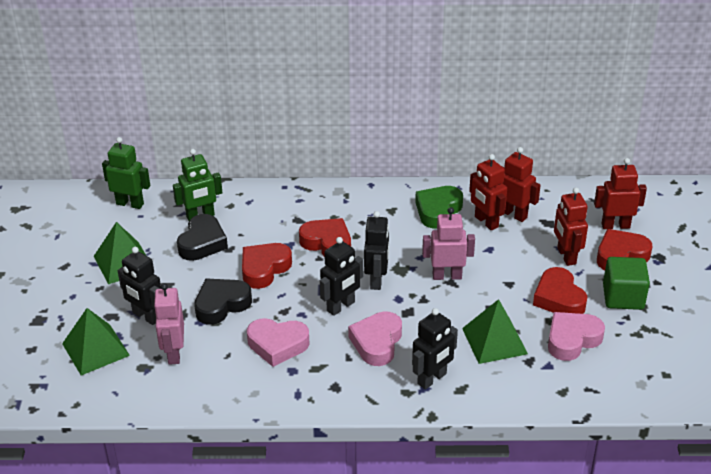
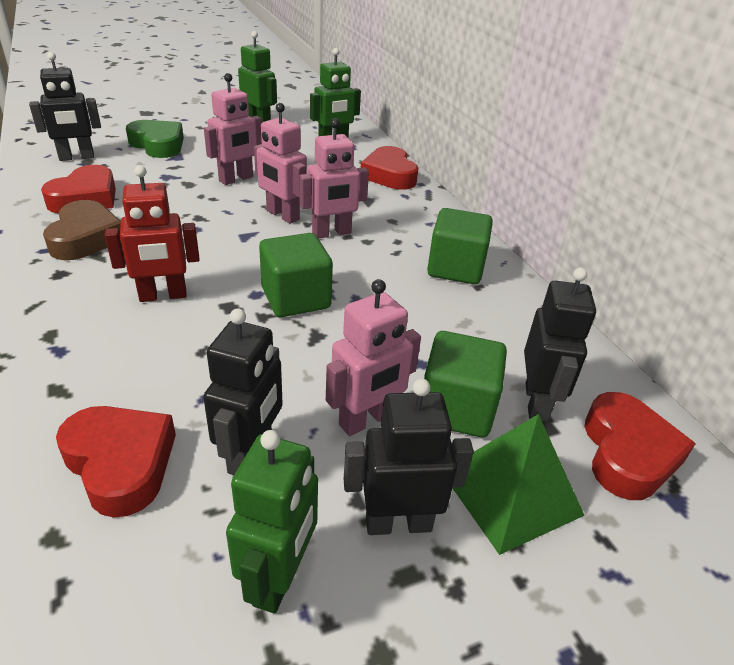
black heart: [177,214,228,261] [194,279,252,325] = 2 -> none = 0
brown heart: none = 0 -> [43,200,121,260] = 1
green cube: [603,257,650,310] = 1 -> [259,233,333,317] [424,331,507,437] [427,208,493,284] = 3
green pyramid: [62,308,130,375] [94,222,146,284] [462,299,528,364] = 3 -> [453,414,585,555] = 1
green robot: [102,137,150,209] [173,149,223,221] = 2 -> [226,430,318,614] [238,31,277,122] [310,48,361,138] = 3
pink heart: [247,318,310,367] [348,311,402,366] [548,312,605,361] = 3 -> none = 0
pink robot: [153,283,184,365] [422,207,475,280] = 2 -> [204,73,262,185] [254,103,307,224] [299,118,369,239] [326,279,421,436] = 4
red robot: [469,154,507,230] [502,147,541,222] [554,188,588,266] [594,158,647,229] = 4 -> [105,165,200,302] = 1

